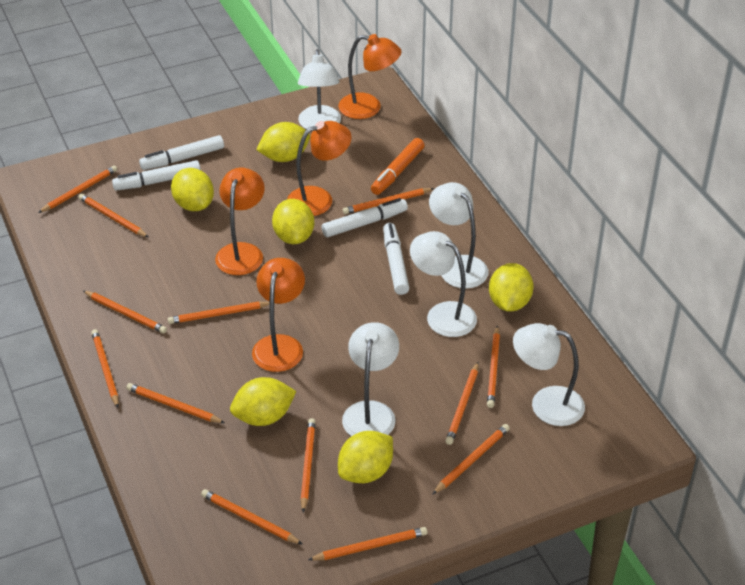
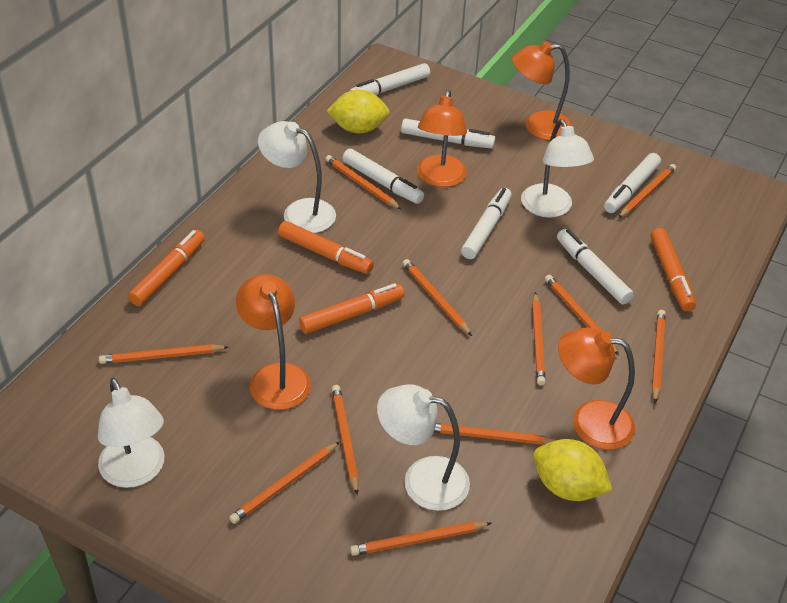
orange marker: [371,138,425,195] = 1 -> [128,230,205,306] [278,221,374,274] [299,283,405,334] [651,228,696,312] = 4
orange pencil: [38,165,117,213] [78,194,148,237] [83,291,167,333] [91,329,119,408] [126,383,225,423] [168,301,269,324] [201,489,302,544] [300,418,316,513] [308,527,428,561] [343,188,434,214] [432,424,510,495] [445,362,479,445] [487,326,500,408] = 13 -> [99,344,228,364] [229,442,340,524] [325,155,402,210] [332,385,359,495] [350,522,492,556] [403,259,472,336] [434,423,556,445] [532,292,546,385] [545,275,619,355] [618,164,676,218] [652,310,666,403] = 11
white lamp: [298,49,341,129] [342,322,399,436] [410,231,477,337] [429,182,488,289] [513,323,585,426] = 5 -> [98,378,164,488] [258,121,336,233] [377,384,470,511] [521,119,594,218] = 4
white marker: [112,160,201,191] [139,135,224,170] [322,198,408,237] [383,223,409,295] = 4 -> [342,149,424,204] [349,63,430,95] [401,118,496,149] [461,188,512,259] [557,229,634,305] [604,153,661,213] = 6
yellow lemon: [171,168,214,211] [230,377,296,426] [256,122,310,162] [272,199,314,244] [338,431,393,483] [489,263,534,312] = 6 -> [327,90,389,133] [534,439,613,501] = 2

